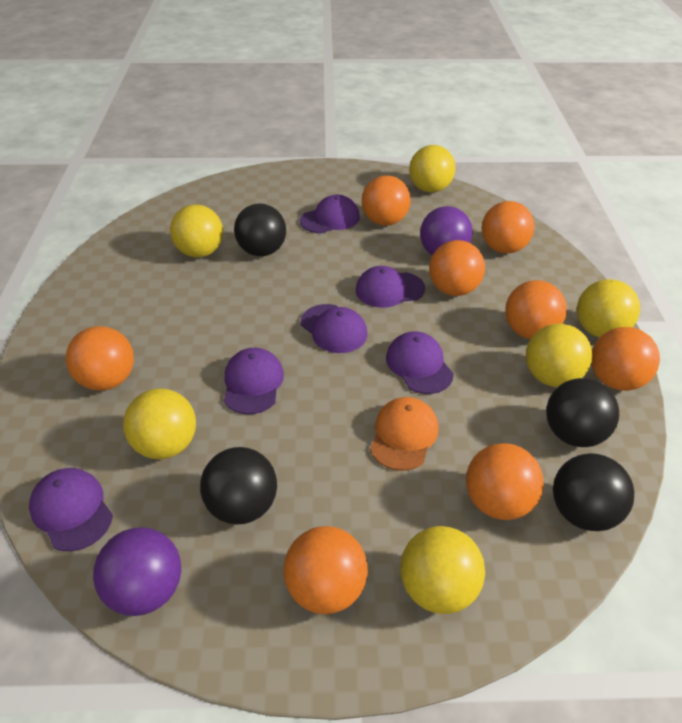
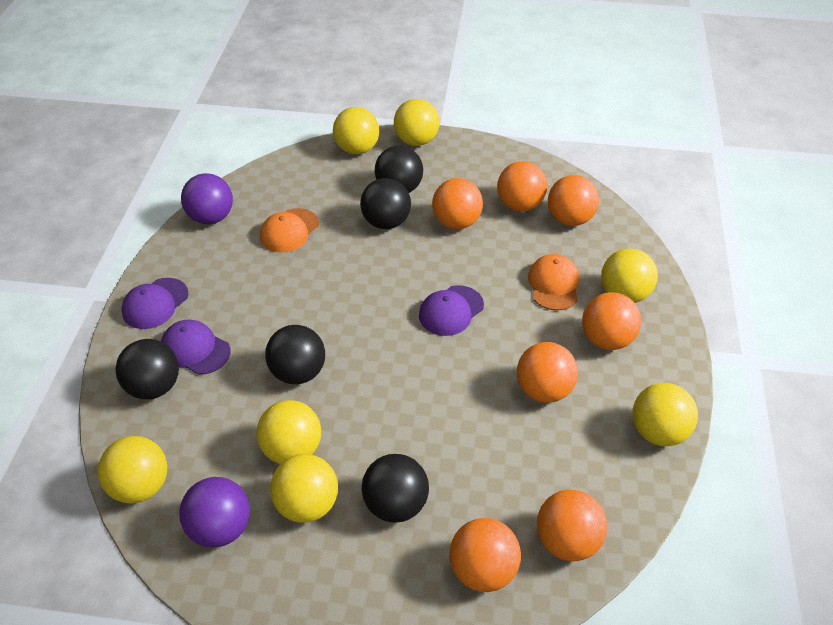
black ball: [200,447,277,525] [234,203,286,256] [546,378,619,447] [553,453,634,531] = 4 -> [115,339,179,399] [265,325,325,384] [360,178,411,229] [361,454,429,523] [375,146,423,193] = 5
orange ball: [66,326,134,391] [284,526,368,614] [362,175,411,226] [429,240,485,296] [466,443,544,520] [482,201,534,253] [505,280,567,339] [591,327,660,391] = 8 -> [432,178,483,229] [449,518,521,592] [497,161,547,212] [517,342,578,403] [537,490,607,561] [548,175,599,226] [582,292,641,350] = 7
orange cap: [370,397,439,471] = 1 -> [260,208,319,252] [528,254,579,311] = 2
purple cap: [29,468,113,551] [224,348,284,414] [300,194,360,234] [301,304,368,353] [356,266,425,308] [386,331,454,394] = 6 -> [121,278,189,329] [161,320,231,375] [419,285,484,336] = 3
yellow ball: [123,389,196,459] [170,205,223,258] [400,526,485,614] [409,145,455,193] [526,324,592,387] [577,279,640,337] = 6 -> [98,436,167,503] [256,400,321,464] [270,454,338,523] [333,107,379,154] [394,99,439,146] [601,249,658,303] [632,383,698,446] = 7

